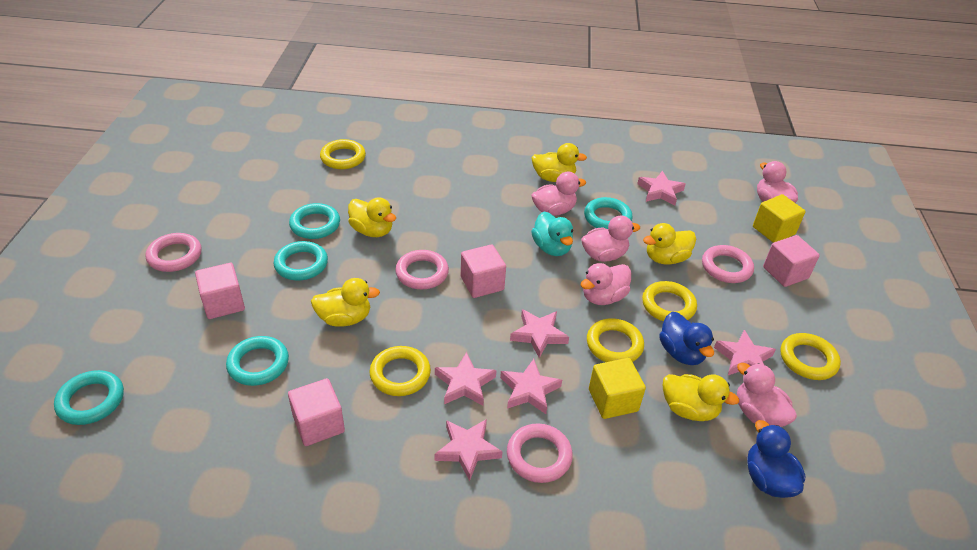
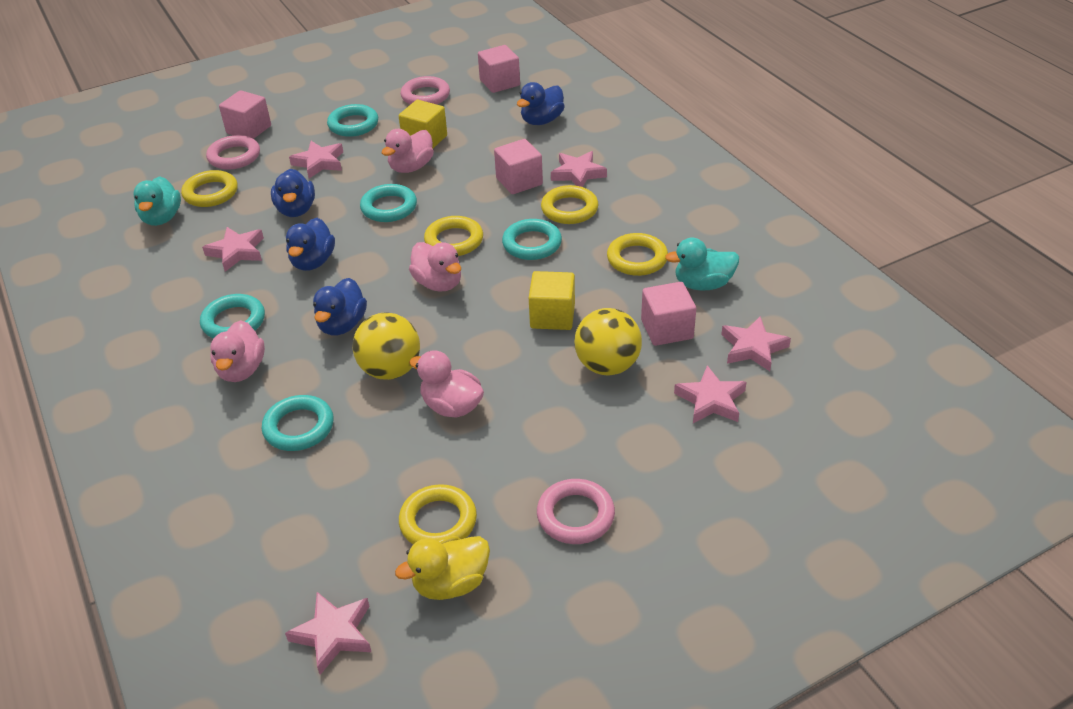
blue duck: [659,312,714,365] [747,420,805,498] = 2 -> [271,169,315,217] [286,218,335,271] [313,278,367,335] [517,82,565,125] = 4
pink duck: [531,172,586,216] [581,215,640,262] [581,263,631,305] [737,363,797,427] [757,161,798,203] = 5 -> [210,320,265,382] [382,129,434,173] [409,242,461,292] [409,350,484,418] = 4
pink ring: [146,233,202,272] [395,250,449,289] [507,423,573,483] [702,245,754,283] = 4 -> [206,135,260,170] [400,76,450,105] [537,479,615,544] = 3
turquoise duck: [531,212,573,256] = 1 -> [134,176,181,226] [665,237,739,291] = 2
yellow ball: none = 0 -> [352,313,420,380] [574,308,642,375] = 2
yellow duck: [311,278,380,327] [348,197,396,237] [531,143,587,182] [643,223,696,264] [663,374,739,421] = 5 -> [395,536,490,600] = 1

